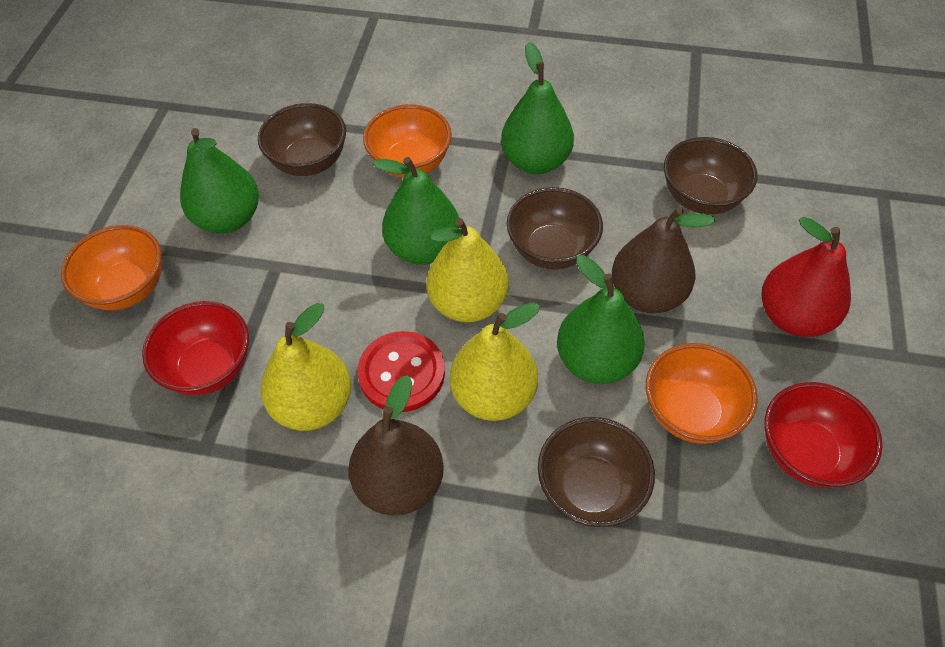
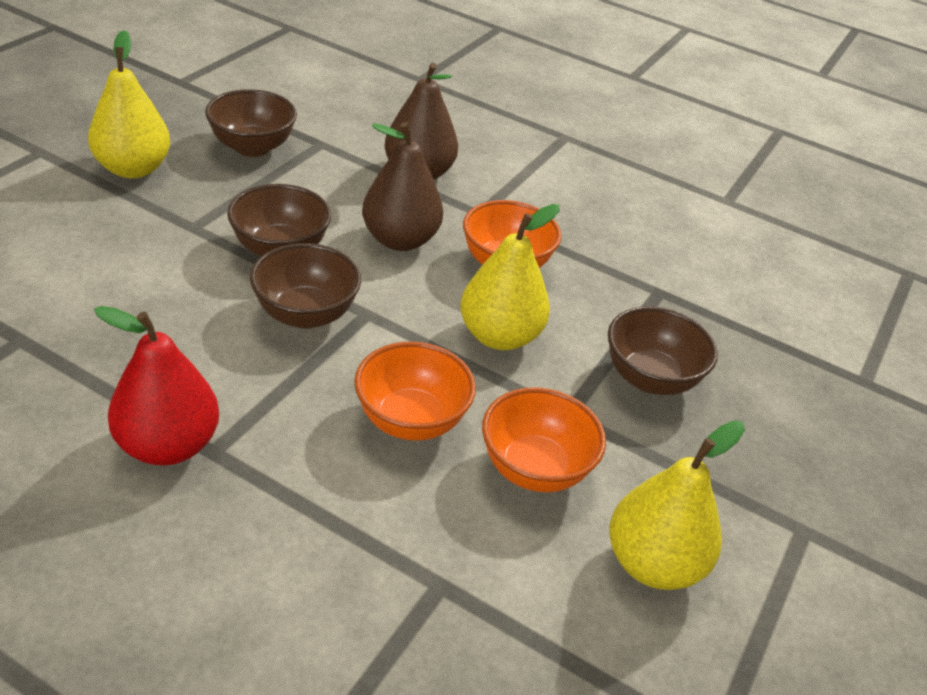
green pear: [180,128,259,233] [372,157,460,265] [501,42,574,174] [557,255,645,384] = 4 -> none = 0
red bowl: [142,301,249,395] [765,382,883,488] = 2 -> none = 0
red button: [357,331,445,412] = 1 -> none = 0

